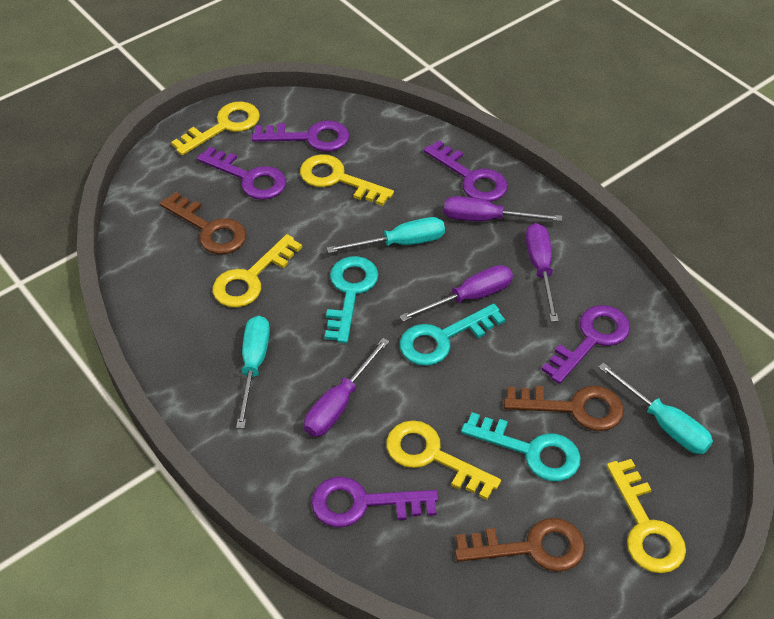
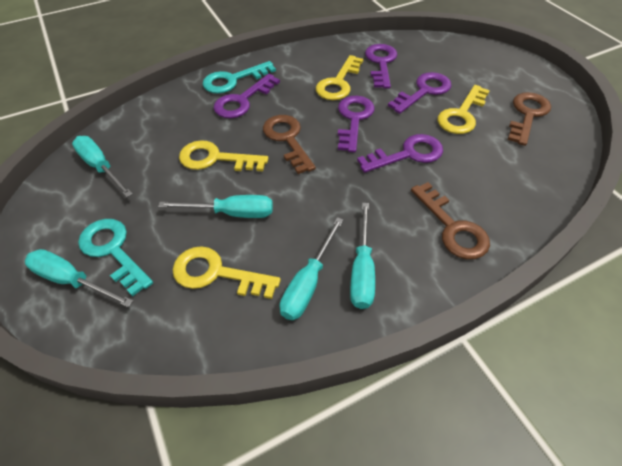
purple screwdriver: [304,338,389,437] [399,265,513,322] [444,196,562,221] [526,223,559,322] = 4 -> none = 0
turquoise key: [325,256,378,343] [400,304,505,366] [461,412,581,481] = 3 -> [78,219,153,297] [202,61,276,94] = 2
turquoise screwdriver: [236,316,270,429] [327,217,445,253] [598,362,713,454] = 3 -> [25,249,133,307] [72,136,133,197] [158,195,273,218] [280,217,343,320] [350,203,375,309] = 5
yellow key: [171,101,260,155] [212,234,302,308] [300,154,394,206] [386,420,501,500] [607,459,686,573] = 5 -> [173,246,281,299] [179,140,269,171] [316,55,363,100] [438,85,490,134] = 4

